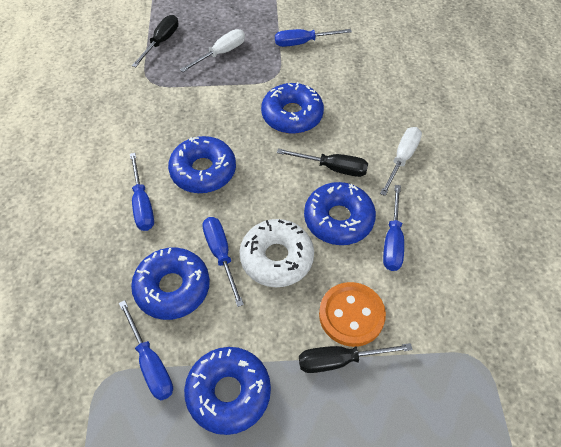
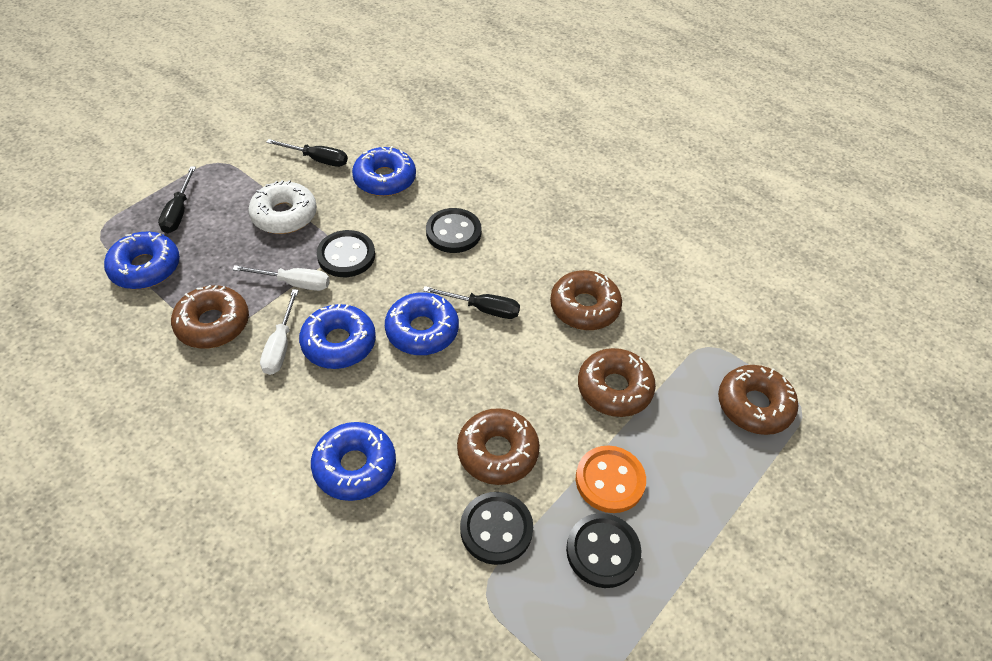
black button: none = 0 -> [317,230,375,277] [426,208,482,253] [460,492,533,565] [566,513,641,588] = 4
blue screwdriver: [119,300,173,401] [130,153,154,231] [202,217,244,307] [275,29,352,47] [383,185,404,271] = 5 -> none = 0
brown donut: none = 0 -> [171,285,249,348] [457,408,540,485] [550,270,622,330] [578,348,656,417] [718,365,798,435] = 5

